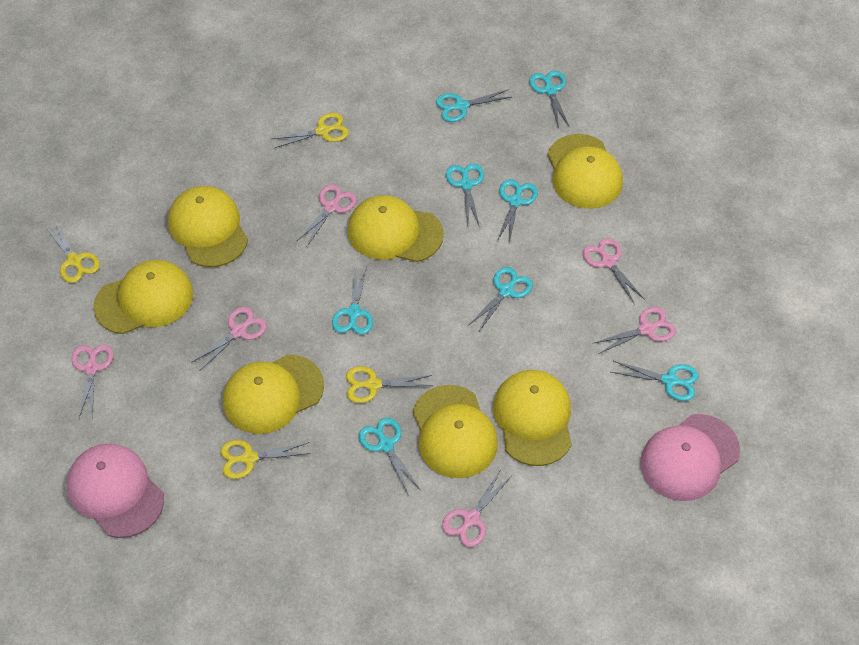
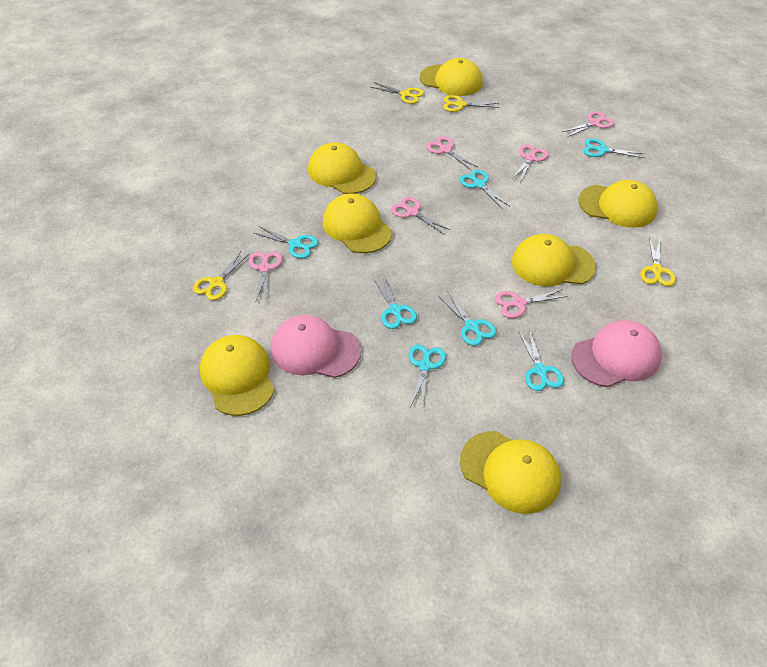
turquoise scissors: [332,266,373,335] [359,417,420,496] [436,89,511,122] [446,163,484,227] [469,267,533,333] [497,179,538,242] [529,70,570,129] [611,361,699,401] = 8 -> [254,226,319,259] [373,276,417,329] [409,345,446,409] [439,291,497,346] [459,170,510,209] [518,329,564,391] [584,138,645,158] = 7

